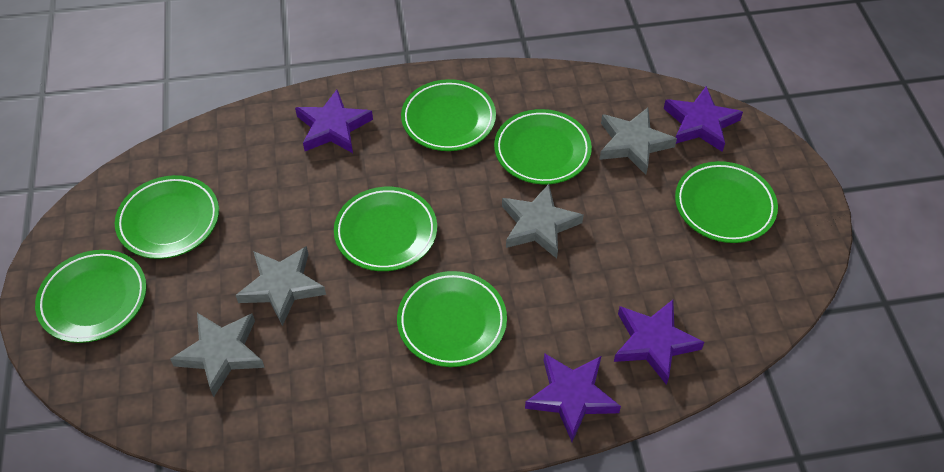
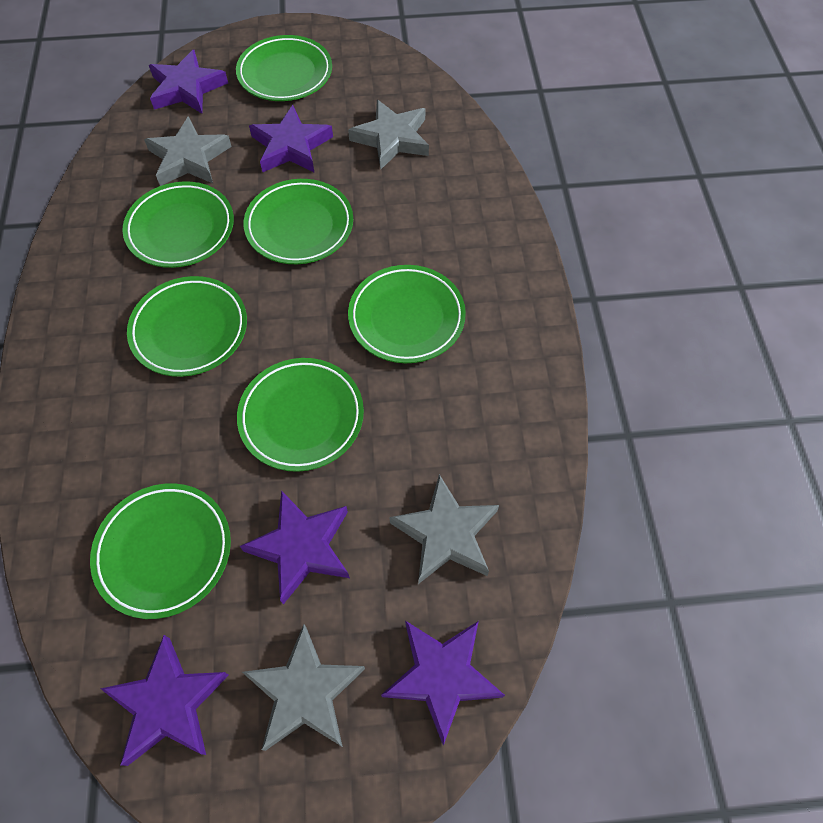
purple star: [295,90,373,153] [525,353,621,442] [614,300,705,385] [663,86,743,152] = 4 -> [101,635,229,766] [149,50,228,114] [240,490,350,604] [249,105,333,172] [381,621,505,745] = 5

